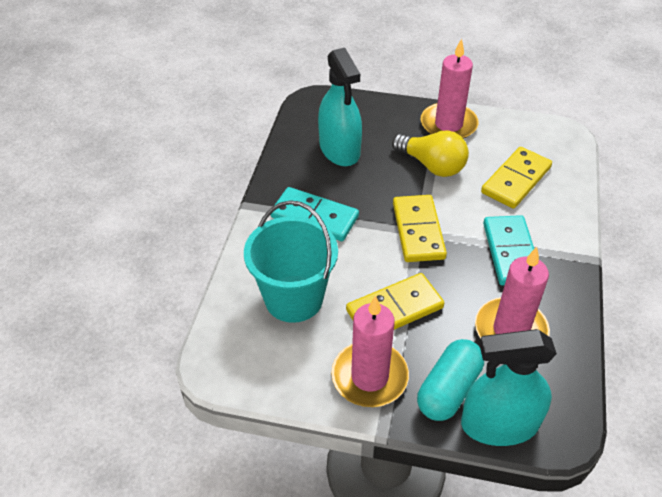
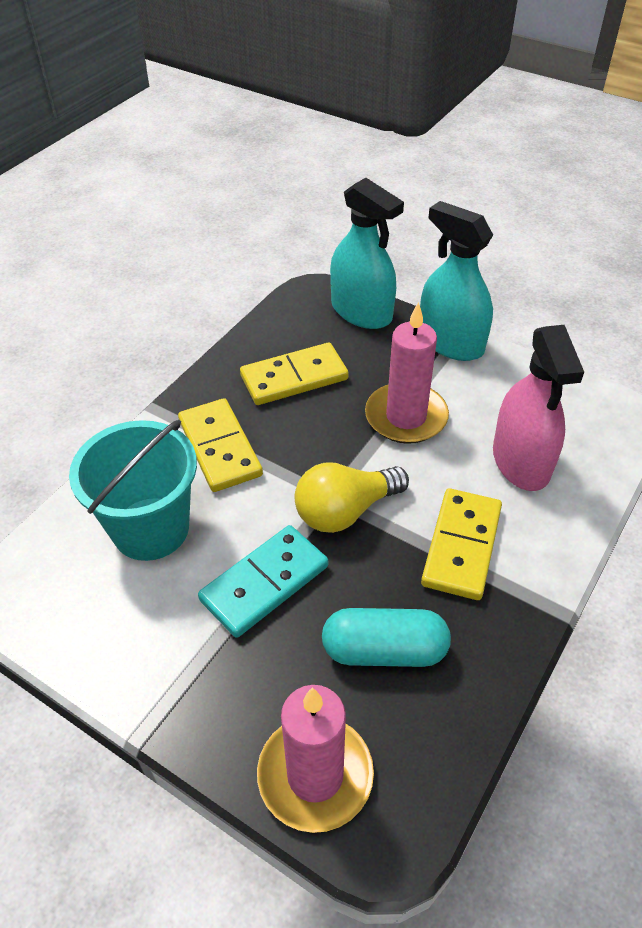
pink candle: [331,296,409,407] [421,39,478,139] [475,247,550,339] = 3 -> [257,685,374,833] [365,302,449,444] = 2
pink spray bottle: none = 0 -> [493,325,584,491] = 1
turquoise domino: [271,187,359,241] [483,215,534,285] = 2 -> [198,525,328,638] = 1

